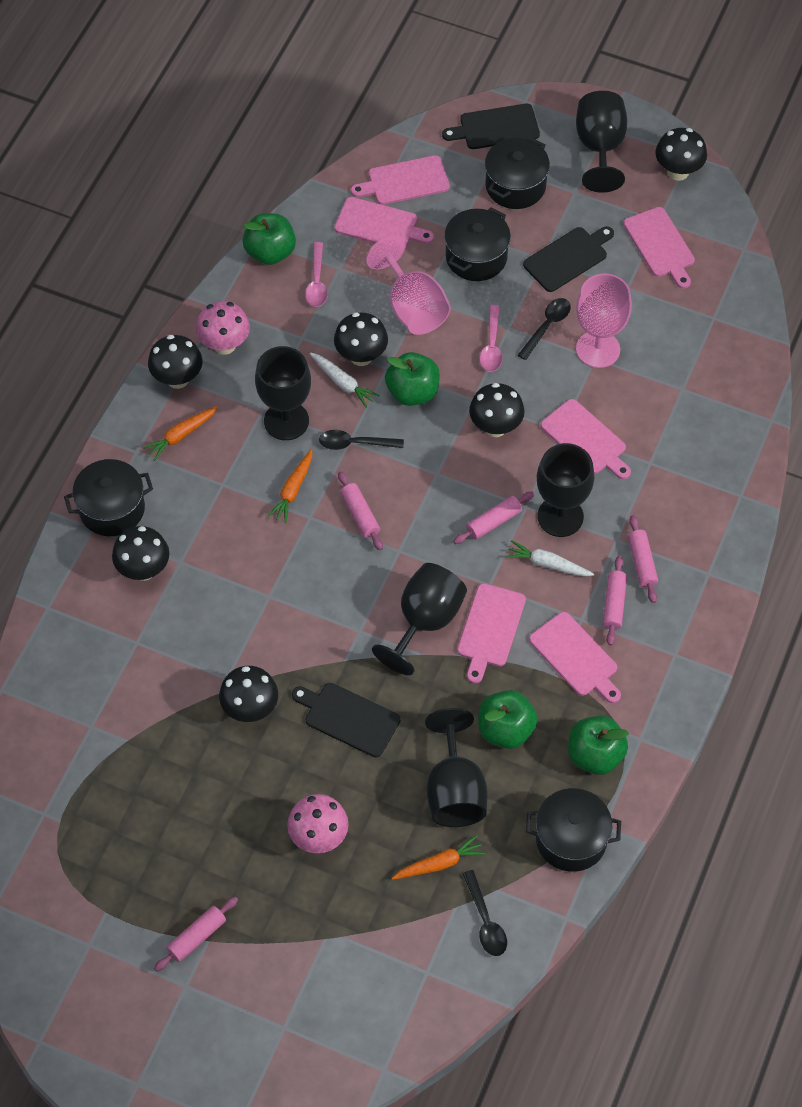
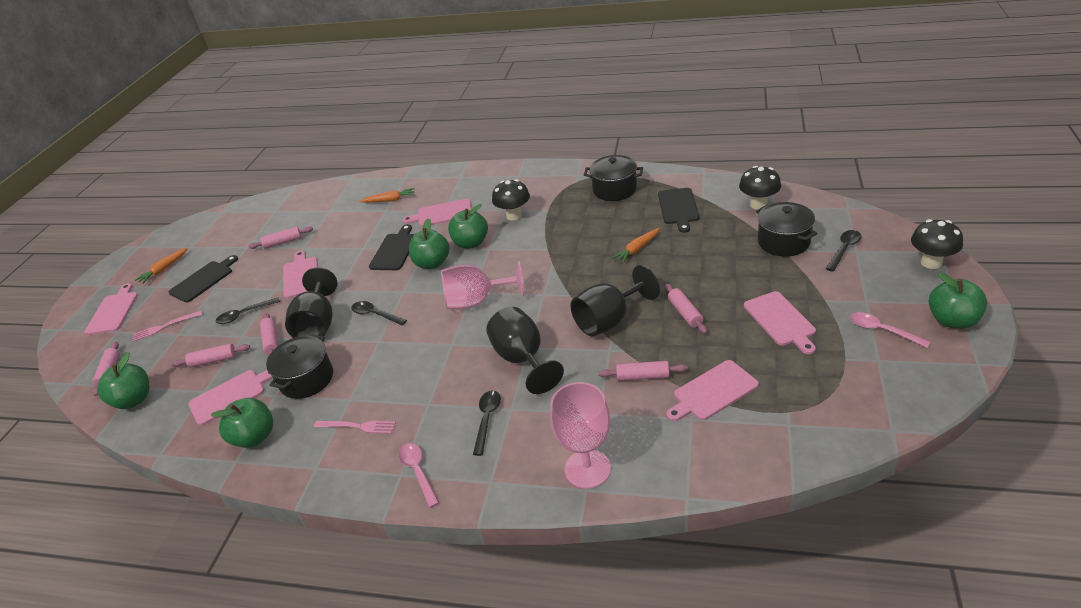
black goblet: [255,346,311,440] [372,563,467,675] [425,708,487,827] [537,443,594,537] [576,91,627,193] = 5 -> [285,267,338,338] [486,307,564,394] [570,265,660,336] = 3
black mushroom: [112,526,169,581] [148,335,202,389] [219,666,278,722] [334,312,388,366] [469,383,525,437] [655,128,707,181] = 6 -> [492,179,530,221] [739,166,781,210] [911,219,963,269] = 3
black pot: [64,459,153,536] [444,207,511,281] [485,137,550,209] [526,788,621,872] = 4 -> [266,334,333,399] [584,155,643,201] [756,202,817,257] = 3
black spoon: [319,430,404,450] [463,870,507,956] [518,298,571,360] = 3 -> [216,297,280,324] [351,301,407,326] [473,390,501,456] [825,230,861,272] = 4
green apple: [243,213,296,265] [385,352,440,406] [478,690,538,749] [568,716,629,775] = 4 -> [97,352,149,409] [210,398,273,448] [409,218,450,269] [448,204,488,249] [929,272,987,329] = 5
pink fork: none = 0 -> [132,310,203,342] [314,421,396,434] = 2
pink mushroom: [196,301,250,355] [287,794,349,853] = 2 -> none = 0
pink rolling pin: [154,896,238,972] [338,471,383,551] [453,491,535,544] [603,556,627,646] [628,515,658,603] = 5 -> [92,342,120,396] [171,343,250,368] [248,226,313,249] [260,313,278,357] [598,361,688,381] [665,284,707,334] = 6
white carrot: [310,352,379,408] [505,540,594,577] = 2 -> none = 0

